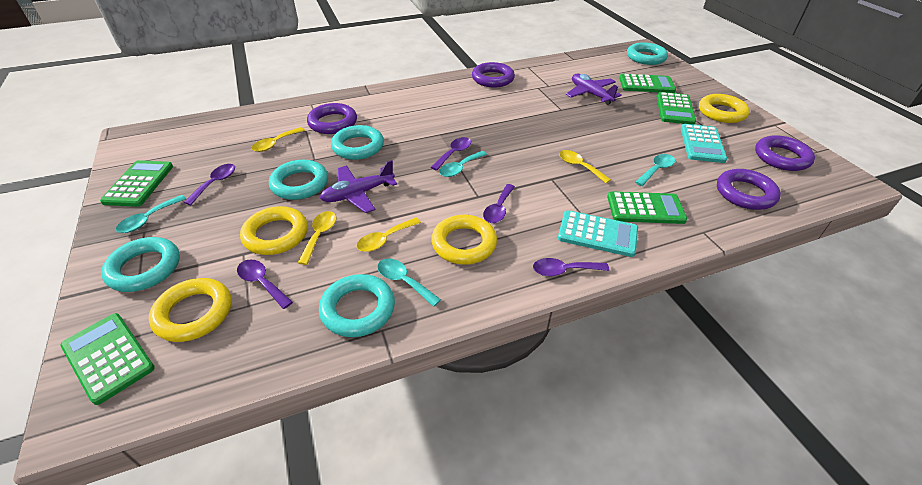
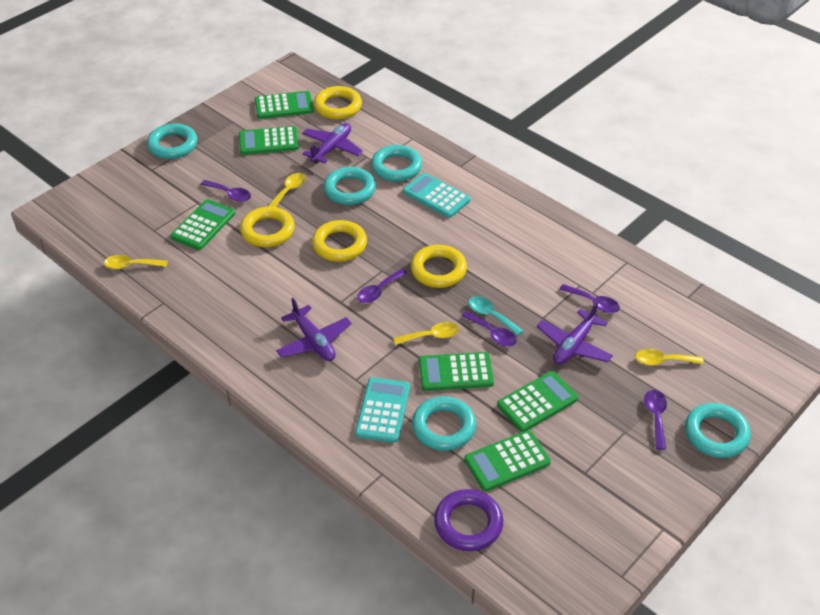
green calculator: [60,313,155,405] [100,160,173,207] [607,191,687,224] [619,74,676,93] [657,92,696,125] = 5 -> [170,199,235,250] [239,126,299,155] [255,91,314,119] [419,352,494,391] [464,430,551,491] [497,371,578,432] = 6
purple plane: [320,160,397,213] [566,74,622,105] = 2 -> [276,298,352,361] [302,123,363,164] [537,302,613,364] = 3
purple ring: [307,103,357,134] [472,62,515,87] [717,169,781,210] [755,135,815,171] = 4 -> [434,489,503,551] = 1
turquoise spoon: [116,195,187,233] [377,258,441,307] [439,151,487,177] [635,154,675,186] = 4 -> [469,296,523,336] = 1

